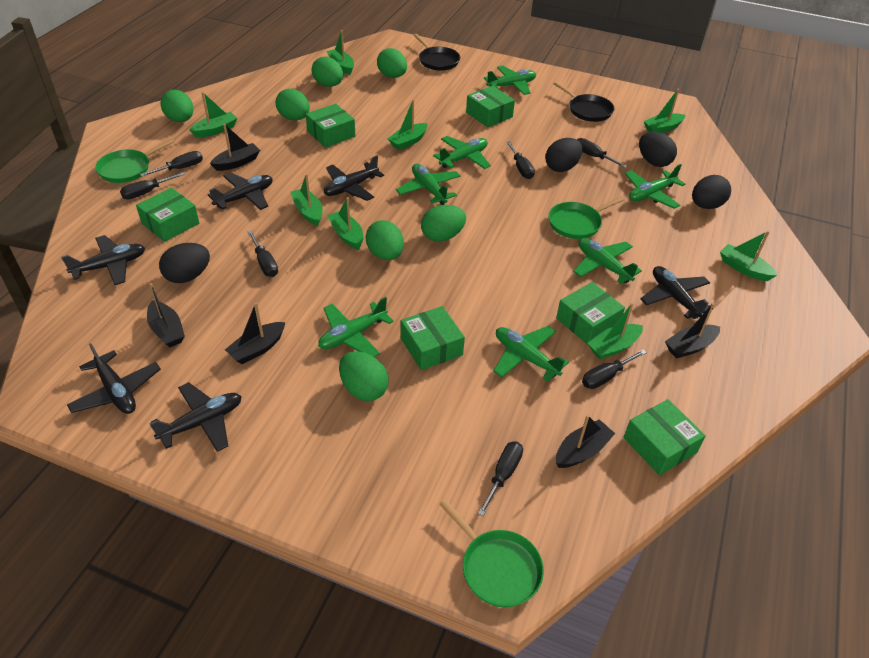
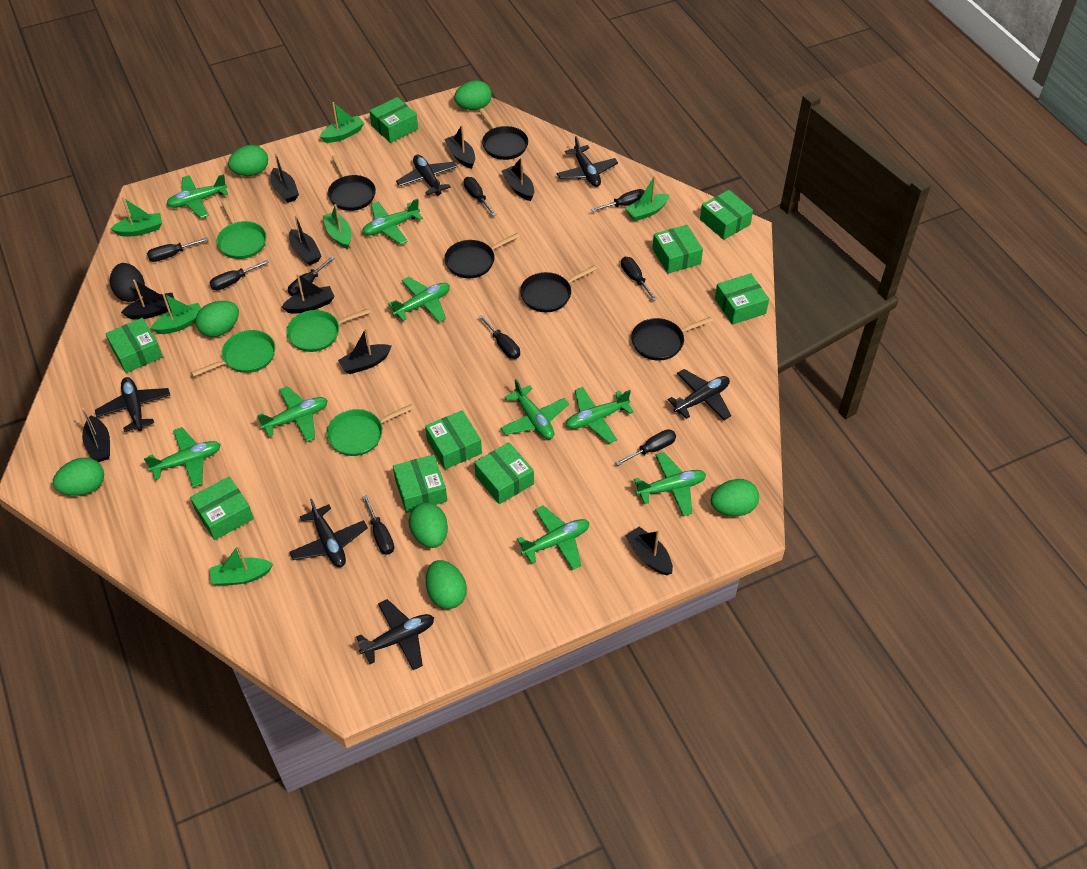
black boat: [147,283,185,347] [210,124,260,171] [225,303,285,364] [556,415,615,468] [665,303,720,358] = 5 -> [82,408,110,462] [121,280,174,319] [270,153,299,203] [282,273,335,314] [289,215,321,265] [338,328,392,374] [445,125,475,169] [501,157,534,201] [625,527,673,575] = 9
black egg: [159,243,210,283] [545,138,583,172] [639,132,677,167] [692,175,731,209] = 4 -> [110,263,145,302] = 1
black pan: [414,34,460,71] [554,82,614,122] = 2 -> [328,155,376,211] [444,233,520,278] [479,108,528,160] [520,266,597,312] [631,317,713,361] = 5
black screwdriver: [120,172,185,199] [140,151,203,177] [248,231,278,277] [478,441,523,516] [506,141,535,179] [577,138,627,168] [582,350,647,389] = 7 -> [147,237,209,262] [210,260,269,290] [288,256,335,296] [362,495,394,555] [464,177,496,216] [479,315,520,359] [591,189,645,212] [615,429,676,466] [621,257,657,301] = 9
green boat: [189,92,238,137] [291,174,323,226] [327,30,354,75] [327,197,364,250] [387,100,428,150] [588,303,643,359] [644,89,685,133] [720,231,777,281] = 8 -> [110,197,162,236] [150,293,201,334] [210,545,273,586] [320,102,364,143] [323,204,351,249] [625,175,669,221] = 6
green box: [136,188,199,242] [306,104,355,148] [401,306,465,370] [466,86,515,127] [556,282,625,345] [624,399,706,475] = 6 -> [105,318,163,373] [190,476,254,540] [369,97,418,143] [393,455,447,513] [425,410,482,469] [474,442,534,504] [652,225,703,274] [700,190,753,240] [715,273,769,325] = 9
green pan: [95,138,175,183] [439,499,544,607] [548,196,625,239] = 3 -> [191,330,275,377] [216,200,266,259] [286,308,370,352] [327,404,414,456] = 4
green plane: [318,297,394,357] [396,164,461,205] [433,136,491,169] [484,66,536,95] [493,326,569,382] [574,238,642,284] [625,164,685,209] = 7 -> [144,427,221,487] [166,174,228,218] [257,386,328,442] [362,199,423,245] [388,277,450,322] [500,379,569,439] [517,505,589,570] [566,387,634,443] [634,452,706,516] = 9

